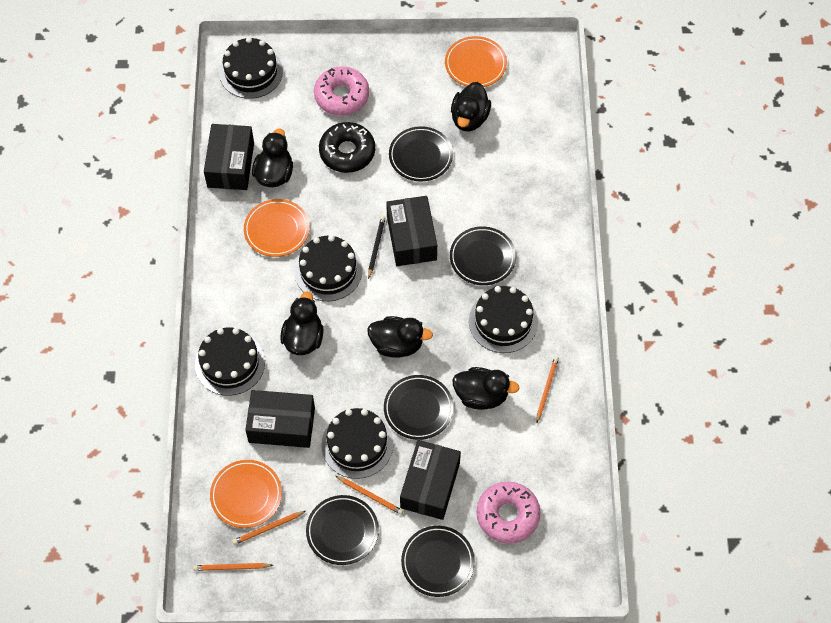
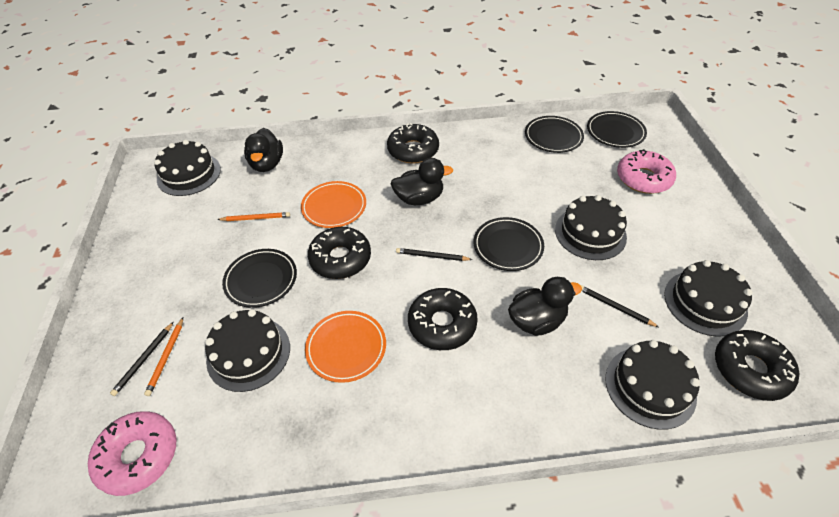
black box: [204,124,254,190] [245,390,315,448] [386,196,437,266] [400,440,461,520] = 4 -> none = 0
black donut: [319,122,375,173] = 1 -> [308,227,371,279] [387,123,439,164] [408,288,478,350] [715,330,800,401] = 4
black duck: [252,128,293,187] [280,291,324,355] [367,316,433,358] [451,82,491,132] [452,367,520,410] = 5 -> [244,128,283,172] [391,158,453,205] [508,277,582,336] = 3
black pencil: [368,216,385,279] = 1 -> [110,322,174,396] [396,248,473,261] [581,285,659,327] = 3
black plate: [306,495,379,565] [384,375,454,440] [389,126,453,182] [401,526,475,597] [450,226,516,285] = 5 -> [222,249,297,308] [474,217,544,271] [525,116,584,153] [587,111,647,148] = 4
orange pencil: [193,563,273,571] [232,511,306,545] [336,476,403,515] [536,356,559,422] = 4 -> [144,318,183,396] [217,212,290,221] = 2
orange plate: [210,460,282,528] [244,199,310,257] [445,36,507,87] = 3 -> [301,181,366,228] [305,311,386,383] = 2

